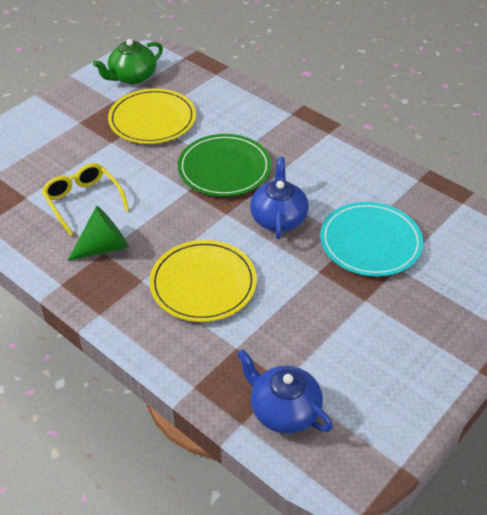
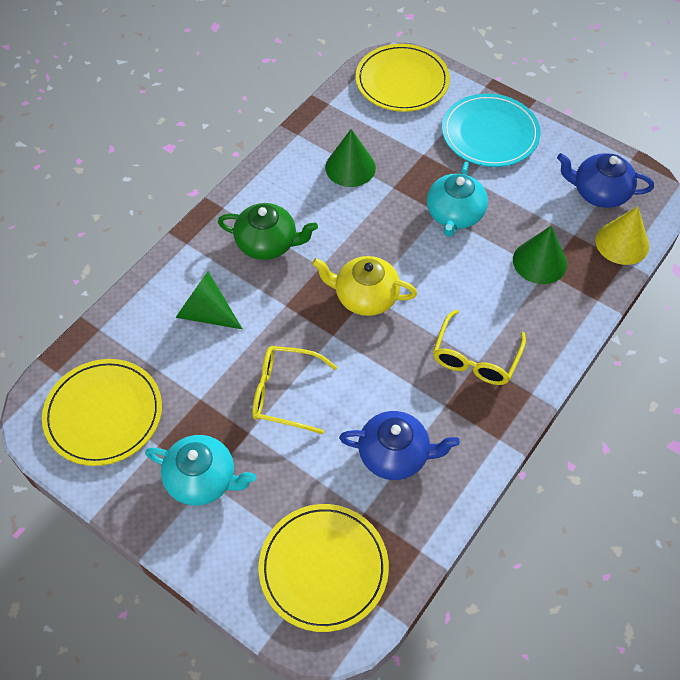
green cone: [68,206,129,261] = 1 -> [176,271,242,329] [325,129,376,187] [513,226,567,284] = 3
green plate: [178,134,271,197] = 1 -> none = 0
turquoise teapot: none = 0 -> [145,435,256,506] [427,162,488,237] = 2
yellow cone: none = 0 -> [595,206,649,265] = 1
yellow glasses: [42,163,129,236] = 1 -> [252,346,337,434] [433,309,526,385] = 2
yellow plate: [108,88,196,144] [149,240,257,322] = 2 -> [42,359,162,466] [258,504,389,632] [355,44,450,112] = 3
yellow teapot: none = 0 -> [312,256,417,316] = 1

